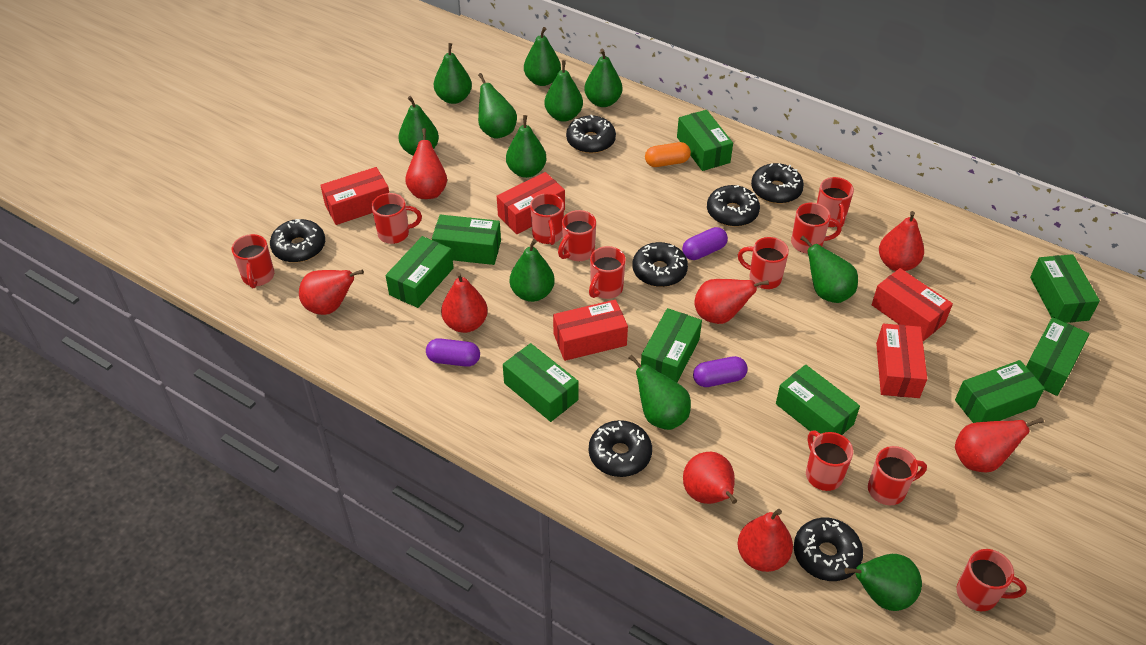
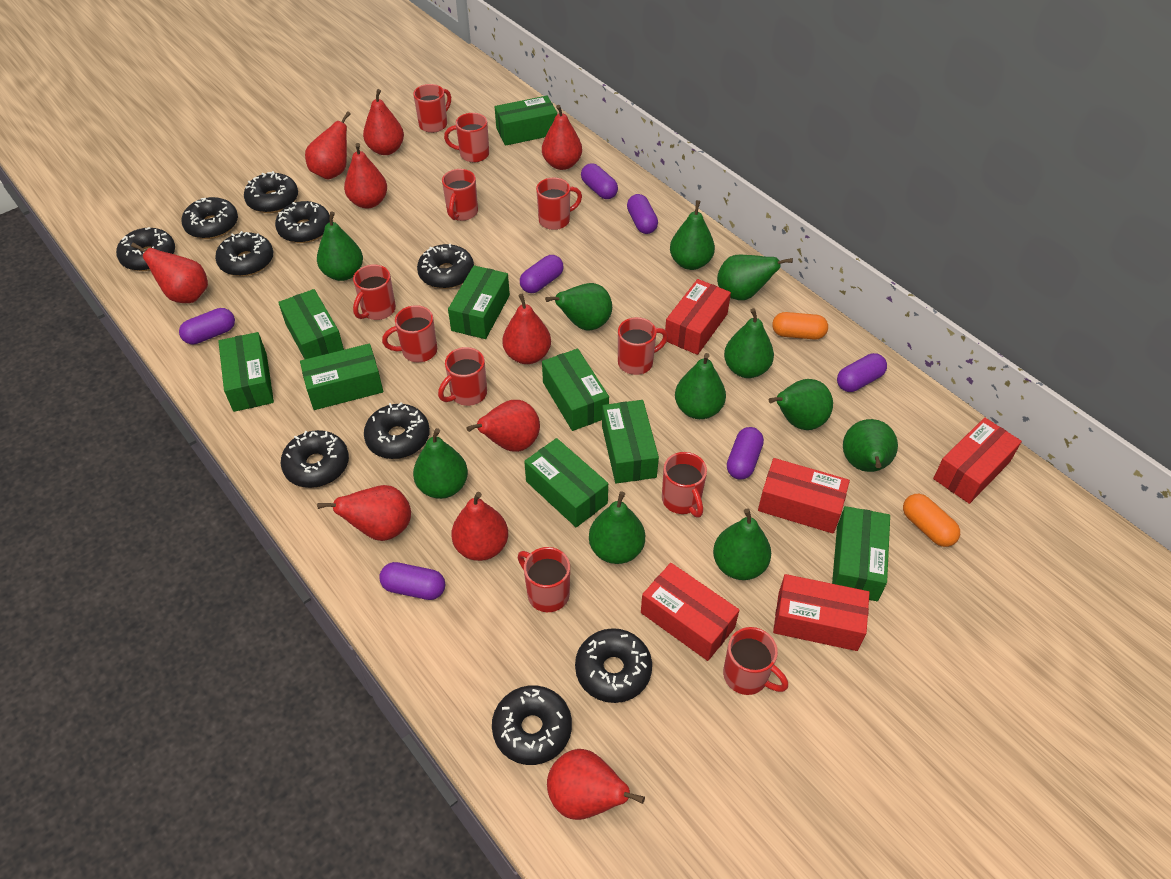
black donut: [270,219,325,263] [566,115,616,154] [589,420,652,477] [632,242,688,287] [707,185,760,227] [751,163,804,204] [794,518,863,581] = 7 -> [116,227,175,271] [181,197,238,239] [215,231,273,276] [244,171,298,213] [275,201,330,243] [281,430,349,488] [364,403,430,459] [417,244,474,289] [492,685,572,765] [575,628,652,703] = 10
orange capsule: [645,142,691,167] = 1 -> [772,312,828,340] [903,494,960,547] = 2
purple capsule: [426,338,480,367] [682,227,728,260] [693,356,748,387] = 3 -> [179,308,235,344] [379,562,445,600] [520,255,563,293] [581,163,618,199] [627,194,658,234] [727,427,764,480] [837,353,887,392] = 7
red pear: [299,270,364,315] [405,128,447,199] [441,272,488,333] [683,452,737,504] [694,279,769,324] [737,509,793,572] [879,211,924,271] [955,417,1044,472] = 8 -> [131,243,208,303] [305,111,351,179] [317,485,411,541] [344,143,387,208] [363,89,404,155] [451,492,508,561] [466,400,540,452] [502,294,551,364] [542,105,582,170] [547,749,645,820] = 10

